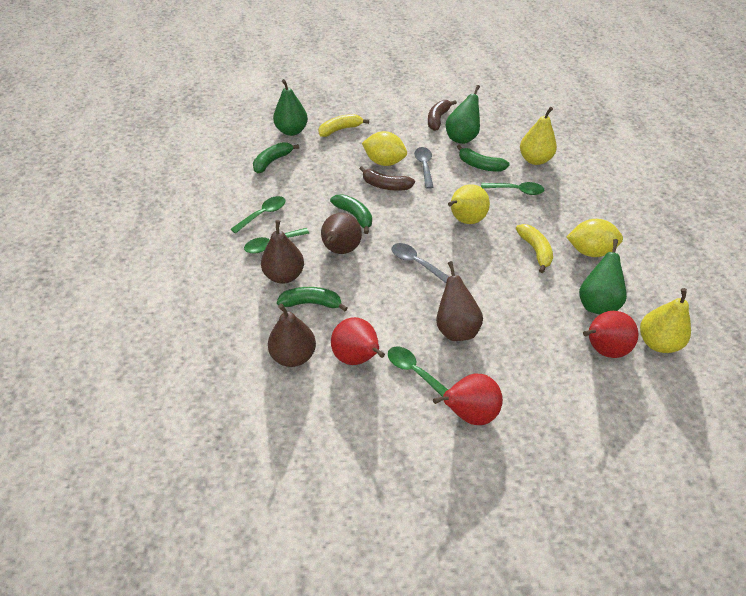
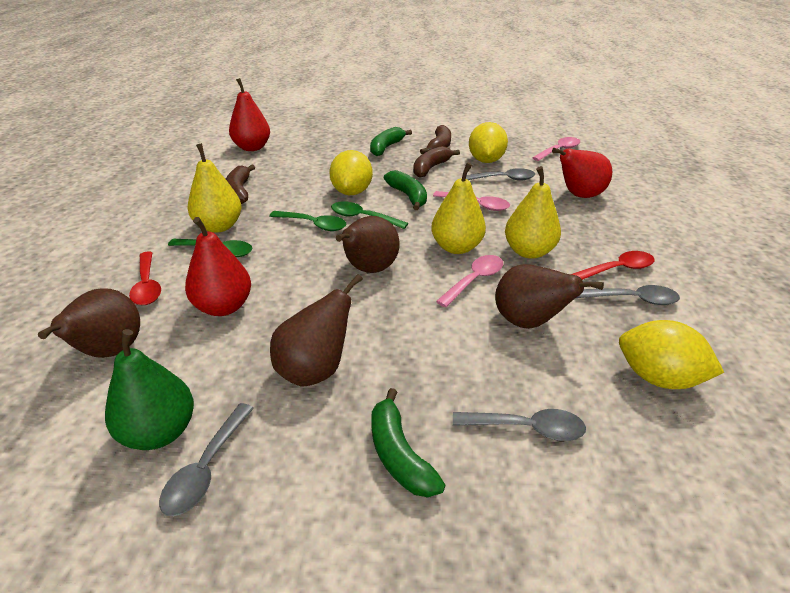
brown banana: [359,166,415,191] [428,100,457,131] = 2 -> [226,165,255,204] [413,146,460,178] [420,125,451,154] = 3
green banana: [253,142,299,173] [277,287,348,311] [330,194,372,234] [457,145,510,172] = 4 -> [370,127,412,156] [371,388,445,497] [384,170,427,210] = 3
green pear: [273,79,308,136] [446,85,480,144] [579,239,627,314] = 3 -> [105,329,194,450] = 1
green spoon: [231,196,286,234] [244,228,309,254] [388,346,448,397] [481,182,544,195] = 4 -> [168,239,253,257] [269,211,346,231] [331,201,408,229] = 3
grey spoon: [392,243,449,283] [414,147,433,189] = 2 -> [159,403,254,516] [453,409,586,441] [466,168,535,181] [577,285,680,305] = 4
pink spoon: none = 0 -> [433,191,510,211] [436,255,503,307] [532,137,580,161] = 3
red spoon: none = 0 -> [129,252,161,305] [571,251,655,280] = 2
yellow banana: [318,114,369,137] [516,224,553,273] = 2 -> none = 0
yellow lemon: [362,131,407,166] [567,219,623,257] = 2 -> [329,150,373,195] [469,122,508,163] [619,320,724,389] = 3

